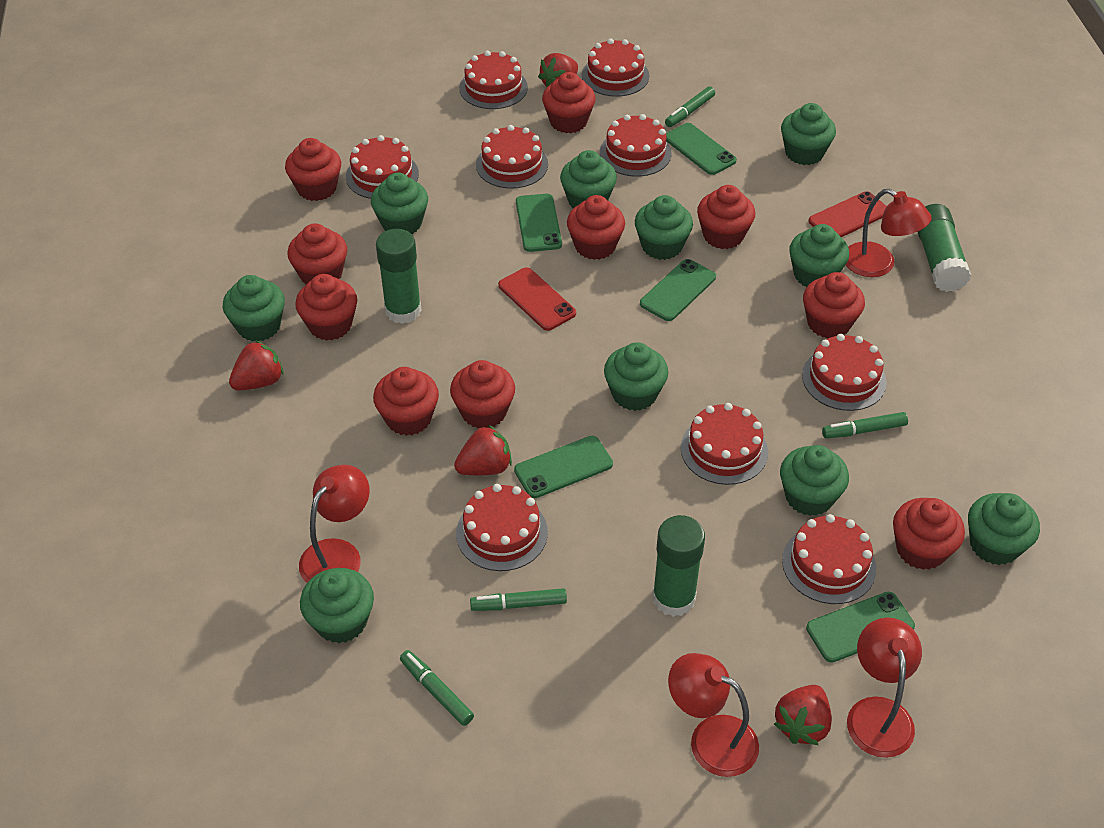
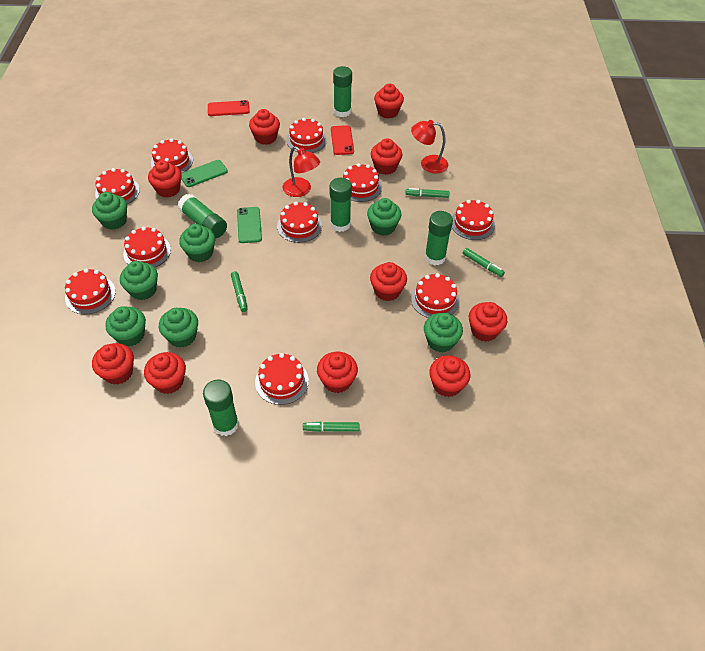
green cupcake: [223,275,285,341] [300,568,374,643] [371,173,428,234] [560,150,617,208] [604,342,668,411] [635,195,693,260] [780,445,849,516] [781,103,836,165] [789,224,849,287] [968,493,1040,565] = 10 -> [92,192,127,230] [105,306,146,347] [120,261,158,300] [159,308,198,348] [179,224,215,262] [367,198,402,236] [424,313,463,352] = 7
green glue stick: [376,229,422,324] [652,515,705,617] [918,204,971,292] = 3 -> [177,194,227,238] [203,380,239,436] [329,178,352,232] [333,66,352,117] [424,211,453,266] = 5
green phone: [514,436,613,498] [516,194,562,252] [640,259,716,321] [666,123,737,175] [806,592,915,662] = 5 -> [181,160,228,187] [237,207,262,243] = 2
red cake: [346,135,419,199] [456,484,548,571] [459,51,528,109] [476,125,548,189] [582,38,649,97] [600,114,672,177] [681,403,768,485] [782,514,877,604] [802,334,887,411] = 9 -> [65,269,116,314] [95,168,140,204] [123,227,171,268] [151,138,193,173] [255,353,309,405] [277,202,322,243] [286,118,327,153] [343,163,382,202] [411,273,460,318] [452,200,495,240] = 10
red lamp: [299,465,370,583] [668,653,759,777] [846,189,932,277] [847,618,922,758] = 4 -> [283,146,320,197] [411,120,448,173] = 2
red strawberry: [229,340,284,390] [454,425,512,475] [538,53,578,87] [774,685,832,745] = 4 -> none = 0

